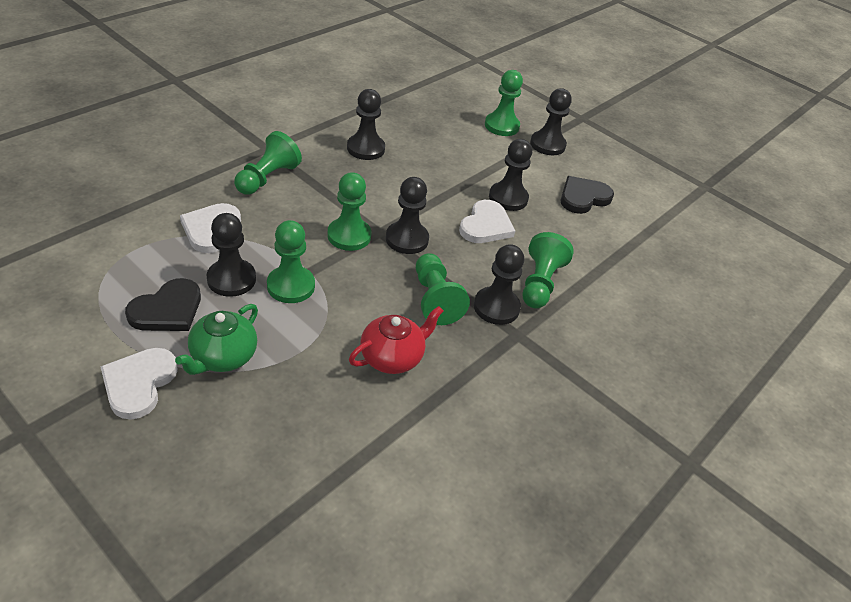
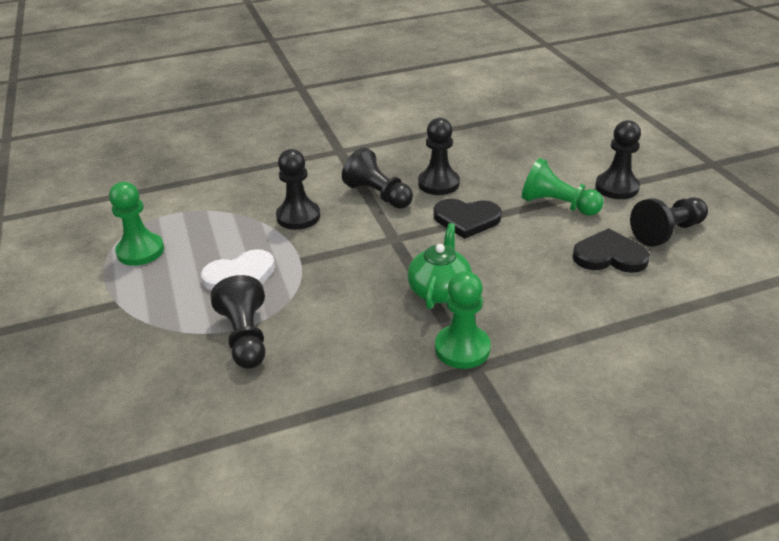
green pawn: [234,131,302,195] [267,220,315,303] [328,172,371,251] [416,253,470,325] [485,70,523,136] [523,232,574,309] = 6 -> [109,182,164,266] [435,271,491,369] [522,158,604,216] = 3
red teapot: [349,306,443,374] = 1 -> none = 0
white heart: [100,348,178,420] [180,203,241,253] [459,200,515,243] = 3 -> [201,249,275,291] = 1

